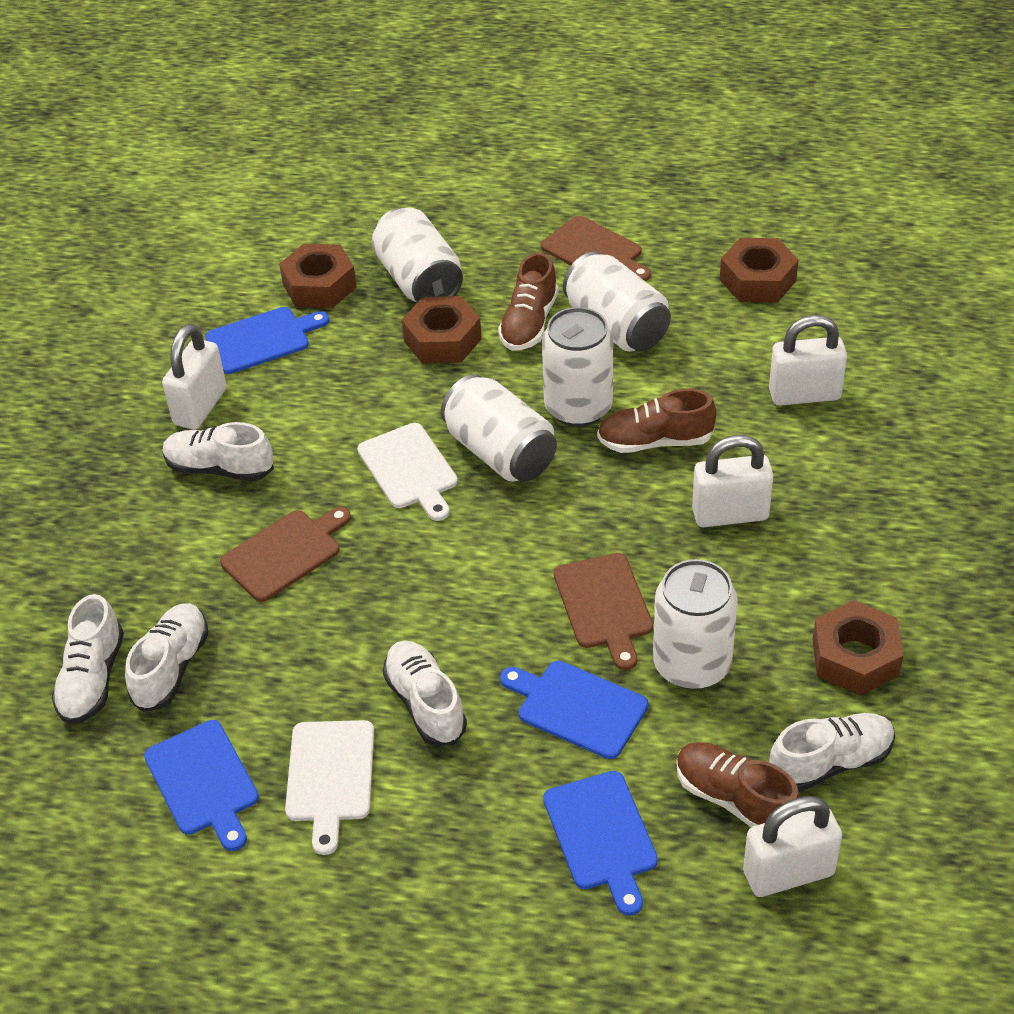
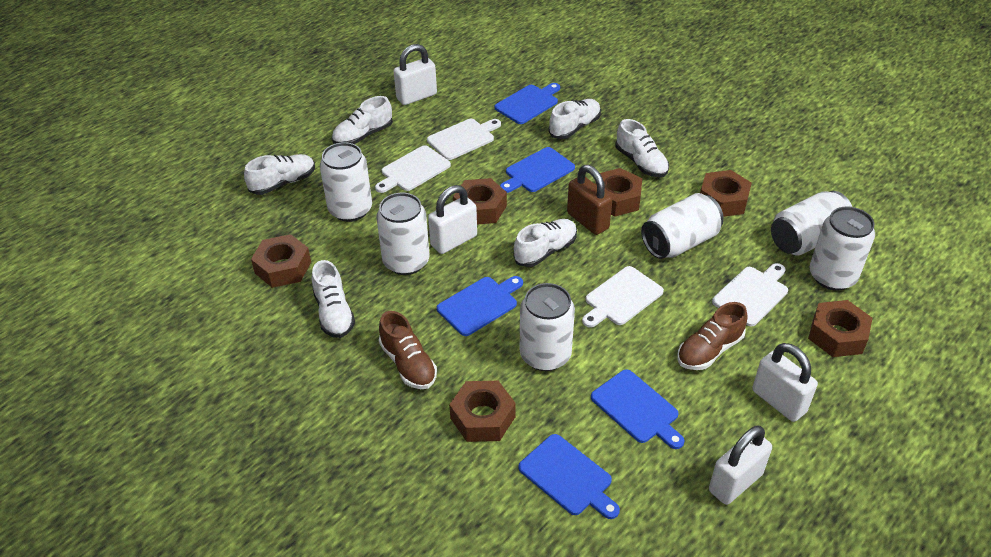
blue cutting board: [144,720,259,851] [205,307,329,374] [500,661,648,759] [543,771,658,916] = 4 -> [437,276,523,336] [494,83,560,124] [500,147,575,193] [518,434,620,519] [591,369,685,449] = 5
brown cutting board: [220,507,351,602] [541,216,651,281] [554,553,653,670] = 3 -> none = 0
brown nut: [279,244,357,308] [402,296,482,364] [720,238,798,303] [812,600,904,696] = 4 -> [251,234,311,288] [449,381,516,442] [453,178,507,225] [595,168,642,217] [700,170,752,217] [808,300,872,357] = 6
brown padlock: none = 0 -> [567,165,612,235] = 1
brown shoe: [498,252,558,351] [597,389,716,453] [677,742,801,828] = 3 -> [379,311,437,389] [677,302,747,370] = 2
white can: [372,208,463,302] [441,374,557,482] [542,307,613,427] [563,252,671,352] [653,559,738,690] = 5 -> [320,142,372,222] [376,193,430,275] [520,283,575,371] [641,193,724,259] [771,191,852,255] [810,206,875,291] = 6
white cutting board: [285,720,374,855] [357,423,458,521] = 2 -> [375,145,451,193] [427,119,501,160] [582,266,664,328] [712,263,788,327] = 4
white shoe: [52,594,124,725] [125,603,208,712] [162,422,274,481] [383,640,467,746] [769,713,895,792] = 5 -> [244,154,315,195] [312,260,355,338] [332,96,393,144] [513,219,577,267] [549,99,601,139] [615,119,669,177] = 6

